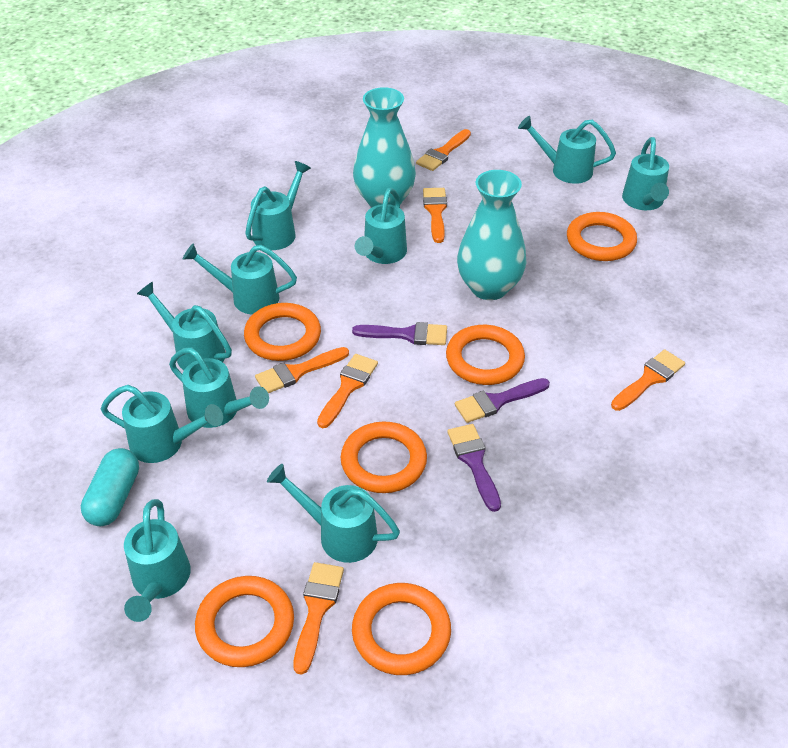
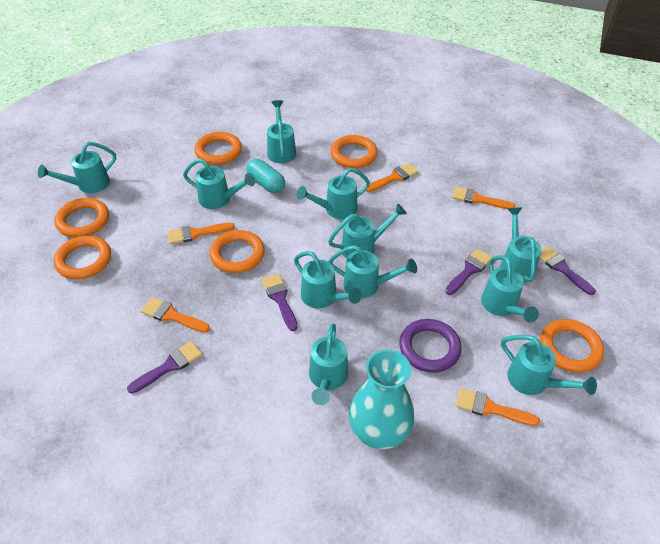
orange brush: [255,347,349,393] [293,562,344,675] [317,354,378,428] [416,129,471,171] [423,188,447,243] [611,349,685,411] = 6 -> [141,297,210,333] [168,223,235,244] [366,163,419,192] [452,187,516,209] [456,388,540,426] = 5
purple brush: [352,322,447,345] [447,424,501,512] [455,378,550,423] = 3 -> [127,341,202,394] [262,274,298,331] [445,249,492,295] [540,246,596,295] = 4
purple ring: none = 0 -> [399,319,462,373] = 1
turquoise vase: [353,87,416,207] [457,170,527,300] = 2 -> [349,349,414,449] = 1
turquoise watering can: [101,385,223,463] [124,499,191,622] [137,281,232,370] [169,348,269,428] [183,243,297,315] [245,161,311,250] [267,464,400,563] [355,188,407,264] [518,116,616,184] [622,137,669,210] = 10 -> [38,142,116,193] [183,158,255,209] [267,100,296,163] [294,251,362,308] [297,168,370,219] [309,324,348,405] [328,203,407,259] [328,245,417,298] [481,255,539,323] [500,208,542,283] [501,335,597,395] = 11

